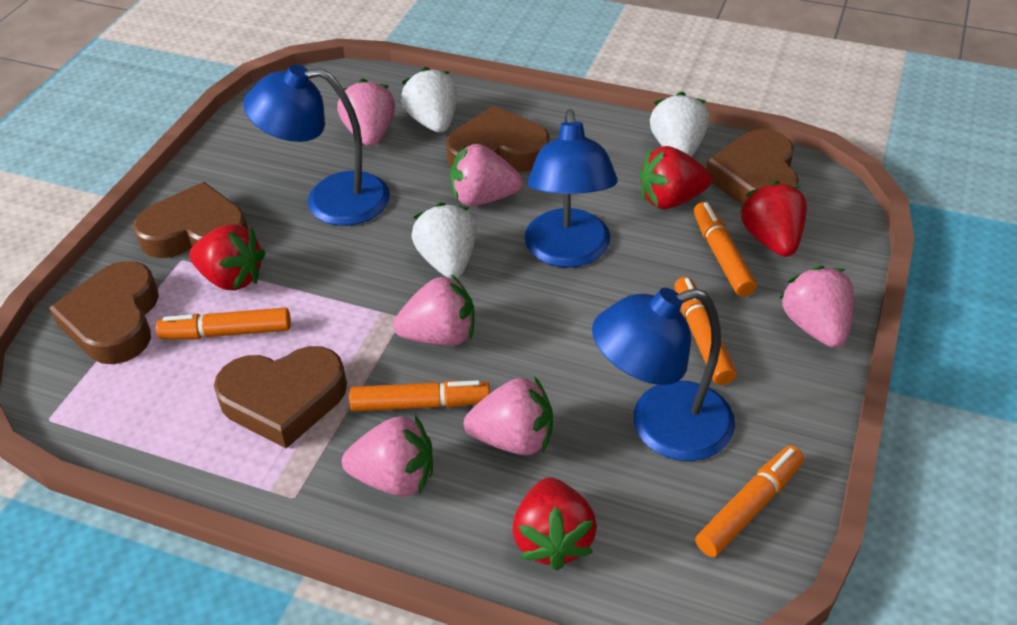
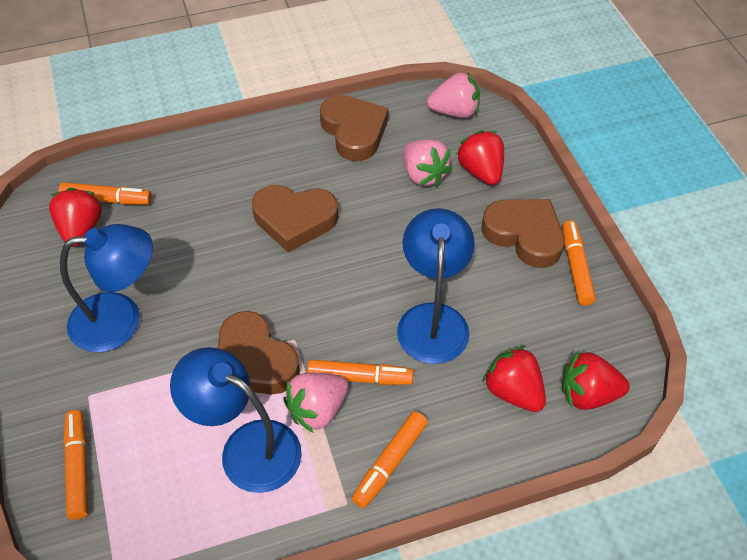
brown heart: [49,261,159,364] [133,182,248,258] [214,346,347,448] [446,106,550,172] [706,129,799,205] = 5 -> [218,311,300,394] [252,185,338,252] [320,95,388,161] [482,199,565,268] = 4
pink strawberry: [337,78,395,146] [342,415,433,497] [393,274,475,346] [450,144,523,206] [464,376,553,455] [779,265,854,348] = 6 -> [283,373,349,433] [403,139,452,187] [427,73,480,118] = 3
white strawberry: [401,67,457,133] [411,202,477,279] [650,92,709,157] = 3 -> none = 0

